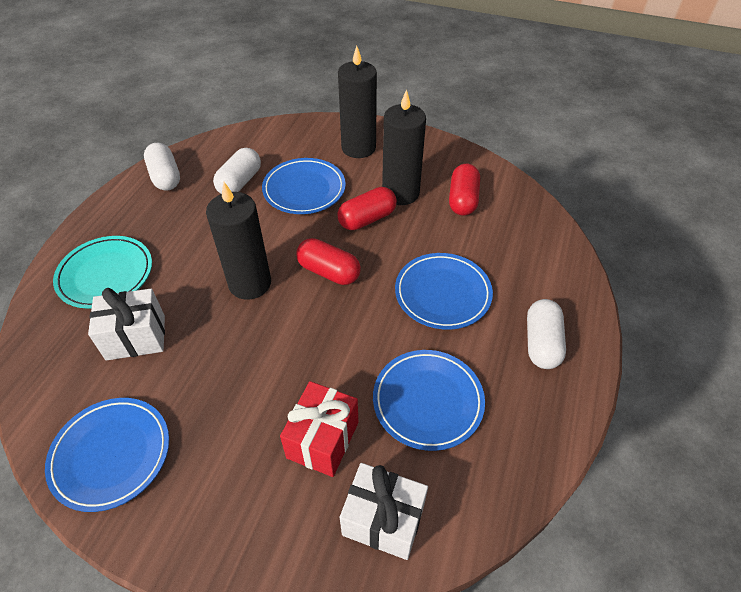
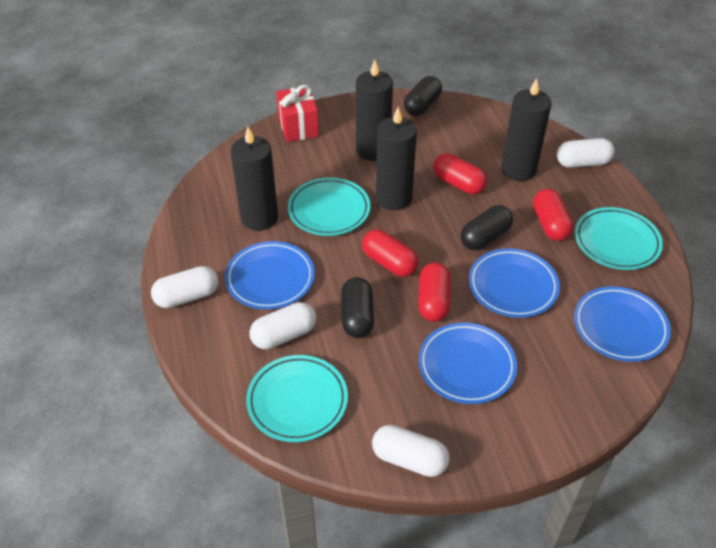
black candle: [206,182,271,300] [338,46,377,158] [382,89,426,205] = 3 -> [230,127,278,231] [356,60,393,161] [376,107,417,210] [501,78,551,181] = 4
black capsule: none = 0 -> [341,277,374,338] [404,76,442,116] [461,205,513,250] = 3
red capsule: [296,238,361,285] [337,187,397,230] [449,164,480,215] = 3 -> [362,229,419,277] [418,262,451,322] [433,153,487,194] [533,189,573,241] = 4
turquoise plate: [53,236,152,309] = 1 -> [246,355,348,442] [288,177,370,236] [575,207,663,270] = 3
white capsule: [144,143,180,191] [213,148,261,194] [527,299,566,369] = 3 -> [151,266,219,308] [249,302,316,349] [372,425,450,477] [557,138,615,168] = 4
white gift: [88,288,165,361] [340,463,428,560] = 2 -> none = 0

